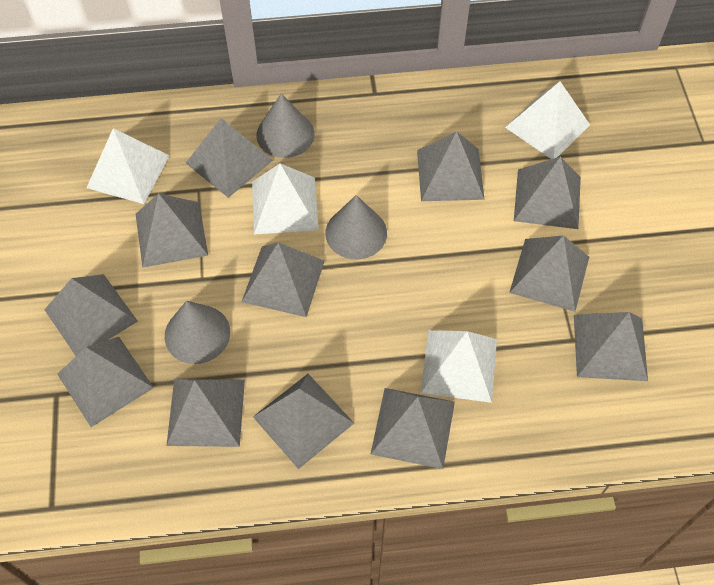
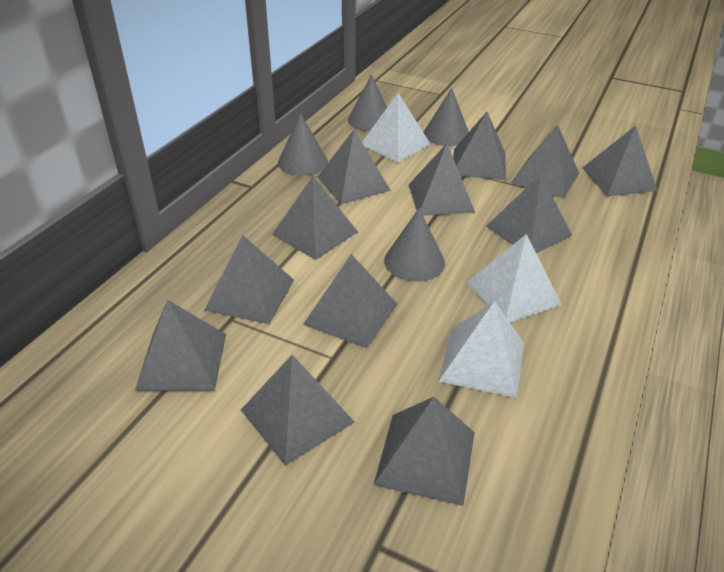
grey cone: [165,301,230,364] [256,93,314,158] [325,195,387,259] = 3 -> [278,113,328,176] [348,74,387,131] [384,208,445,281] [423,88,469,146] = 4
white pyramid: [86,128,169,204] [252,163,319,235] [421,330,497,403] [505,81,590,159] = 4 -> [362,93,431,163] [439,301,524,398] [467,234,562,323] = 3

